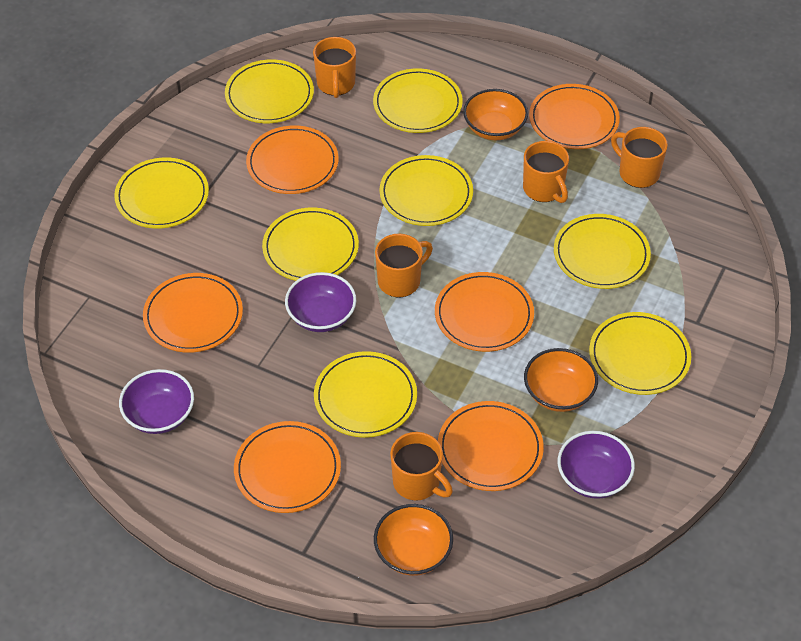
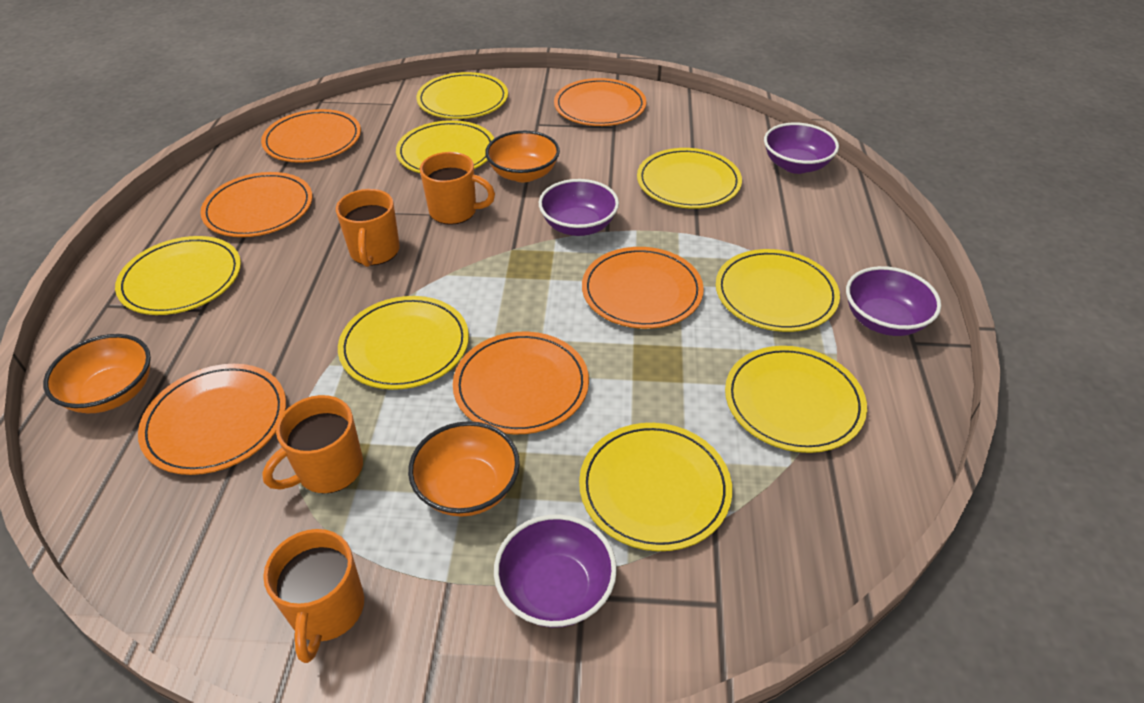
orange mug: [313,37,356,98] [375,234,433,297] [390,432,453,500] [523,141,569,203] [611,127,668,188] = 5 -> [262,395,363,494] [263,529,364,663] [336,189,400,267] [420,152,495,225] = 4
purple bowl: [119,369,194,434] [285,272,356,332] [558,431,635,499] = 3 -> [494,514,617,628] [539,179,619,236] [764,123,839,174] [846,266,941,336] = 4

